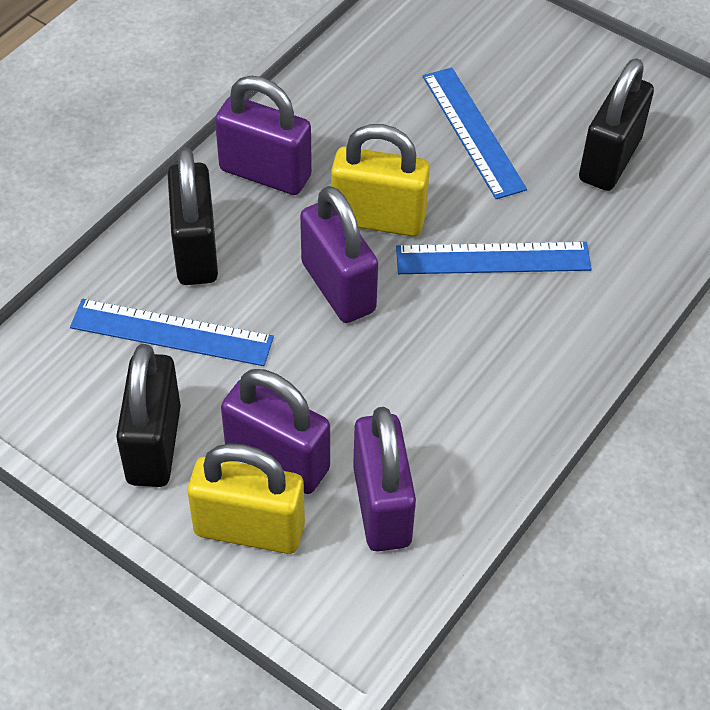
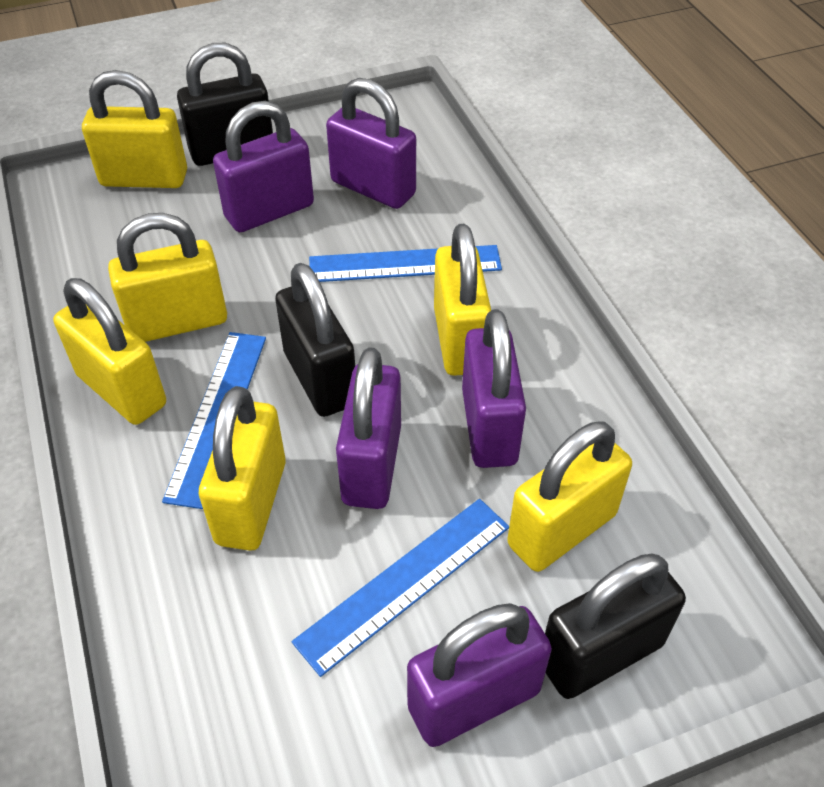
purple padlock: [215,76,312,195] [221,369,330,494] [300,186,378,323] [353,407,416,552] = 4 -> [213,101,314,232] [326,78,416,209] [336,347,401,509] [407,603,552,747] [462,309,526,468] = 5
yellow padlock: [188,443,305,554] [331,124,430,237] = 2 -> [53,278,166,425] [82,70,187,188] [108,213,227,342] [199,386,286,551] [434,224,491,376] [507,421,632,572] = 6

